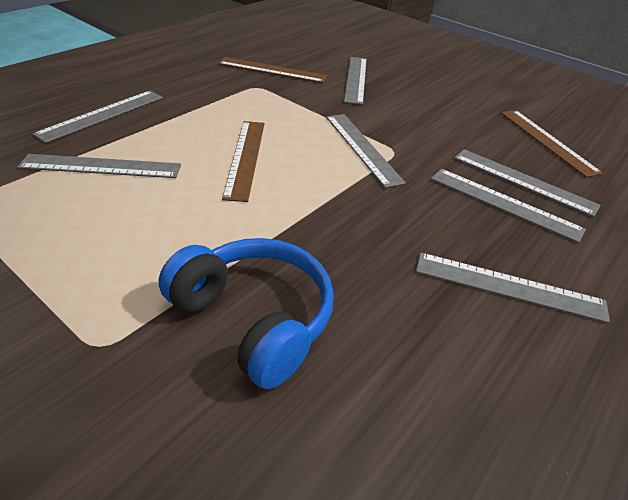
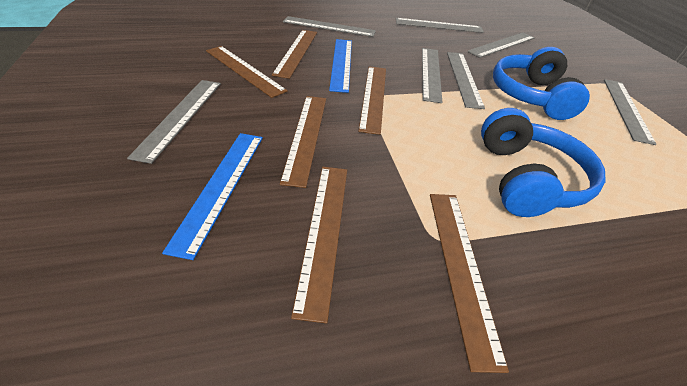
blue headphones: [159,238,334,389] = 1 -> [481,108,606,217] [493,47,590,120] = 2
blue ruler: none = 0 -> [162,133,263,260] [329,39,352,93] = 2
brown ruler: [218,57,327,83] [222,121,264,202] [501,110,603,177] = 3 -> [206,46,288,98] [272,30,317,79] [280,96,326,188] [291,167,347,323] [358,66,386,135] [430,194,509,373] = 6

